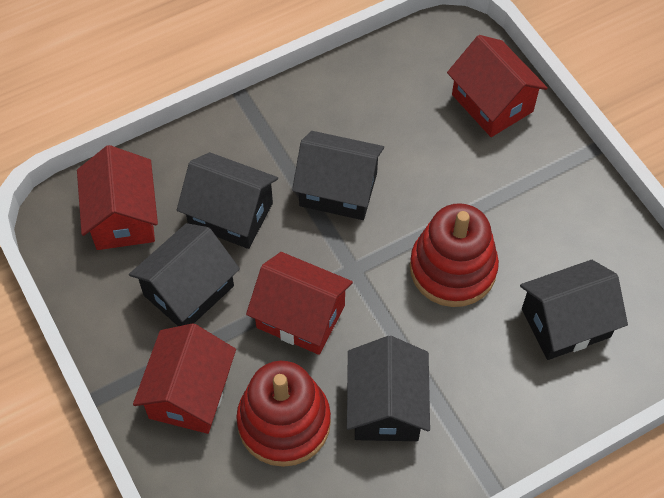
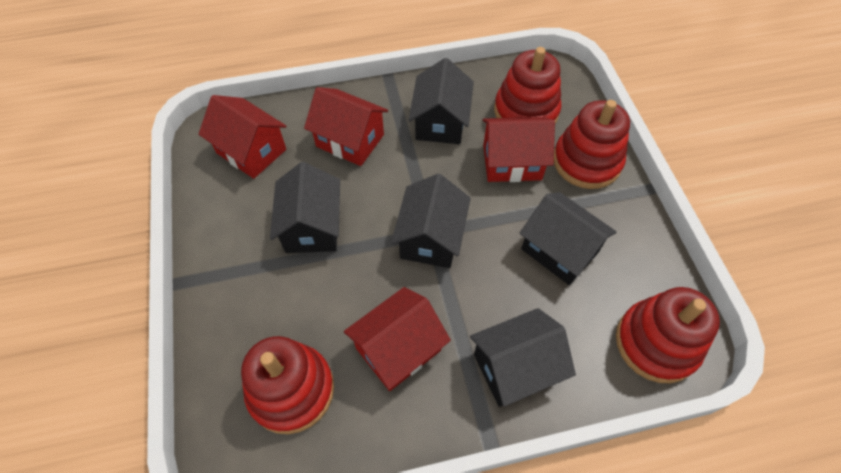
red stacking toy: [236,361,331,467] [410,203,499,307] = 2 -> [241,336,334,434] [494,47,561,124] [554,100,630,189] [616,287,720,384] = 4

